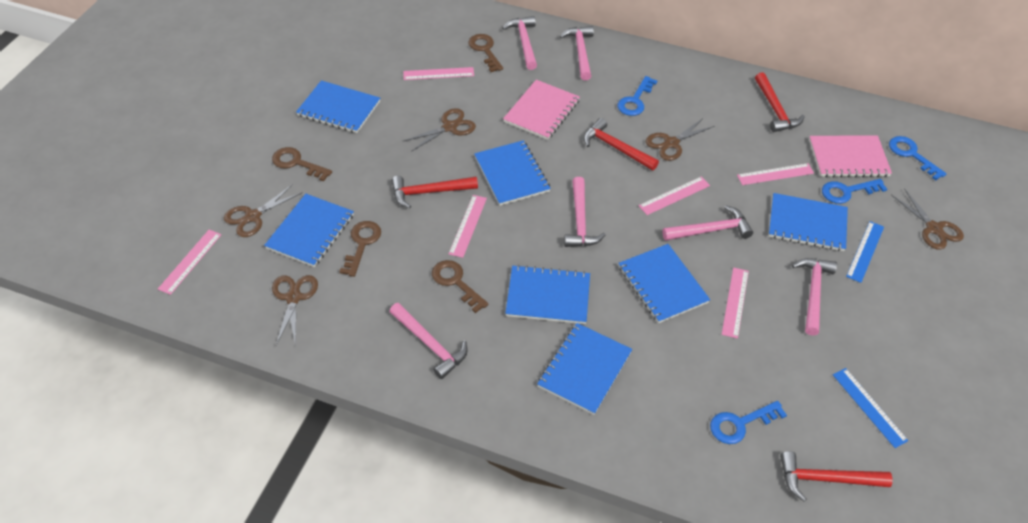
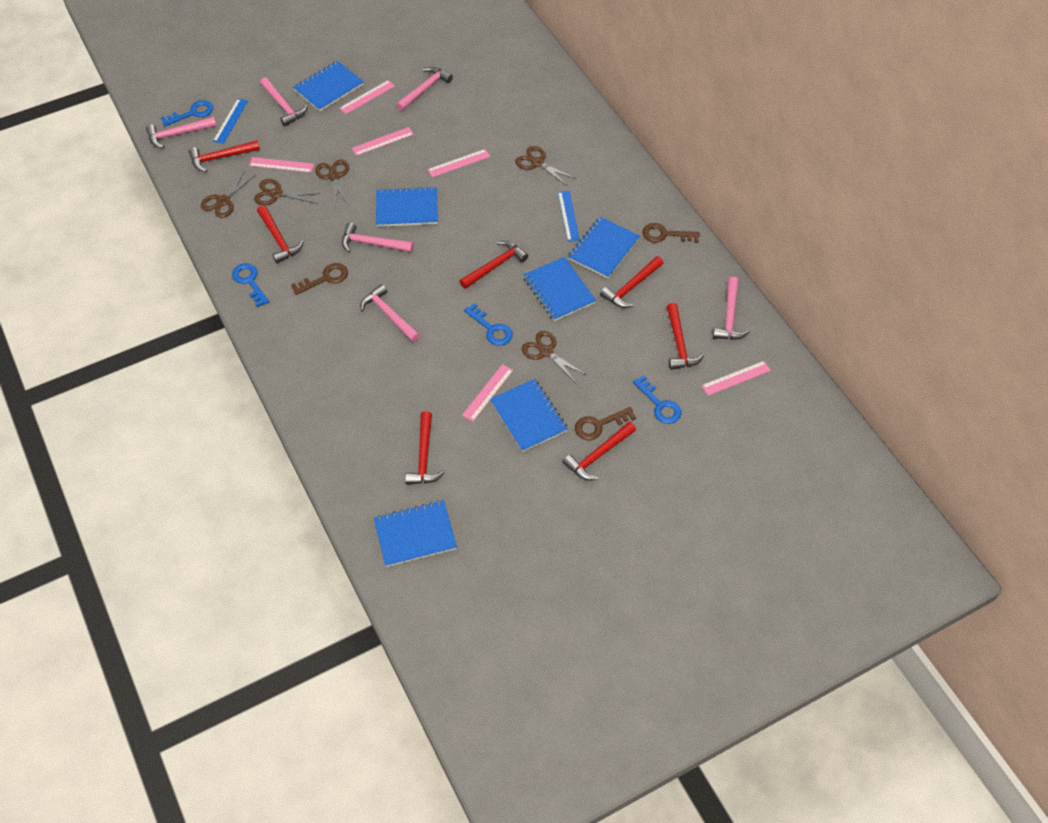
blue notebook: [264,194,354,267] [296,80,380,133] [474,140,551,206] [505,265,590,324] [537,323,632,415] [618,244,710,323] [769,193,848,251] = 7 -> [293,61,364,111] [374,500,457,567] [376,186,438,227] [490,379,568,452] [523,257,596,321] [568,217,640,279] = 6
brown key: [272,147,332,181] [339,221,381,277] [432,260,489,313] [468,34,503,72] = 4 -> [291,263,348,295] [575,407,636,440] [642,223,700,243] = 3
pink notebook: [503,80,580,140] [809,135,892,177] = 2 -> none = 0
red hammer: [391,176,478,209] [583,118,659,171] [755,72,805,132] [780,451,893,501] = 4 -> [189,140,260,172] [257,205,303,263] [405,411,445,485] [460,241,528,289] [563,422,636,480] [600,256,663,308] [667,303,704,370] = 7

